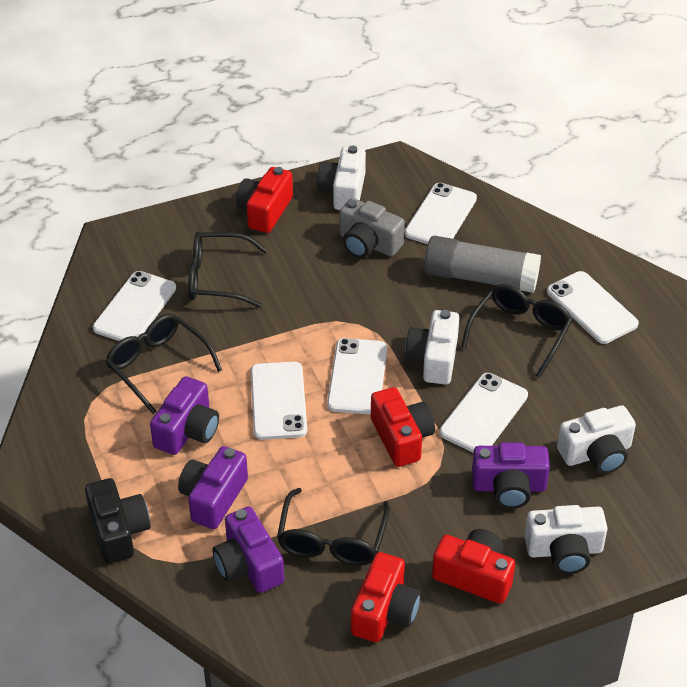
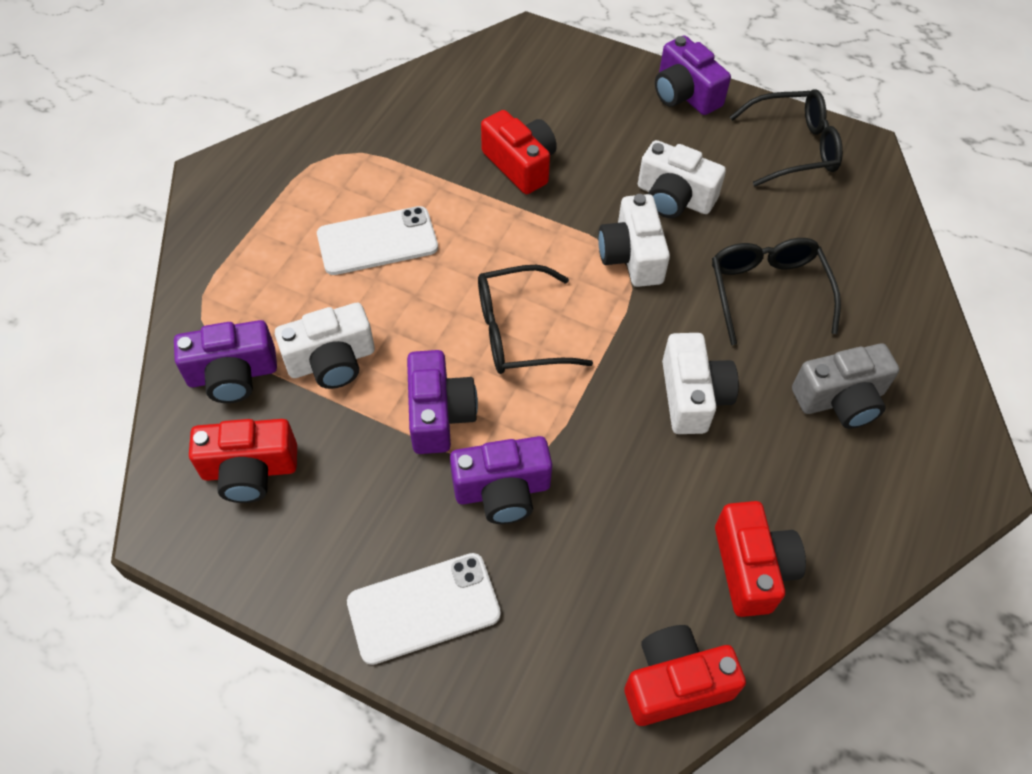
black camera: [85,478,150,564] = 1 -> none = 0
black glasses: [105,314,222,414] [188,232,268,308] [277,488,390,566] [461,284,572,378] = 4 -> [478,265,593,374] [712,238,841,345] [730,89,843,186] = 3
grey glue stick: [424,236,541,293] = 1 -> none = 0
white phone: [93,271,176,341] [251,362,307,440] [327,338,387,415] [405,183,477,244] [439,373,528,453] [547,271,639,344] = 6 -> [317,206,438,275] [347,553,501,665] = 2

